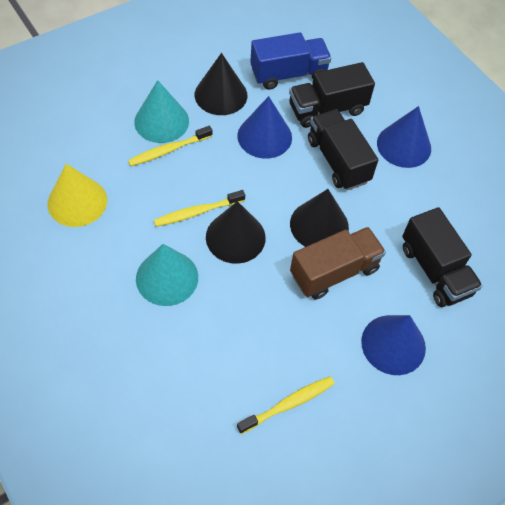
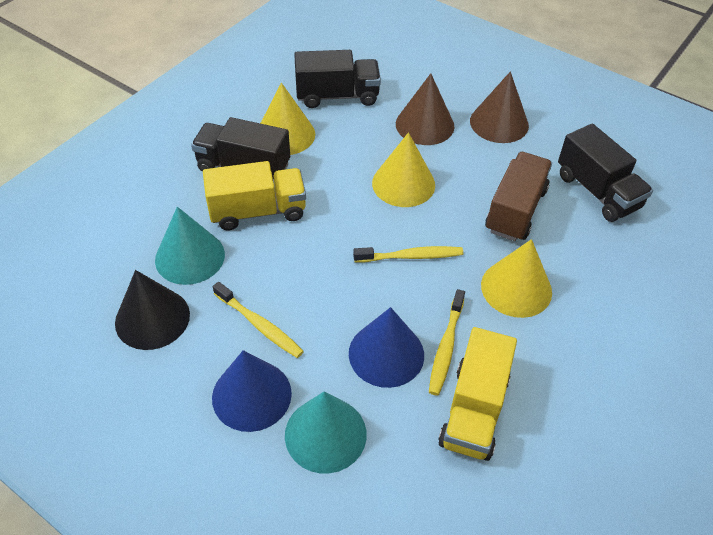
black cone: [195,53,247,115] [206,201,266,264] [290,189,349,247] = 3 -> [115,270,190,350] = 1
blue cone: [237,96,292,159] [361,315,426,375] [377,106,431,168] = 3 -> [212,350,292,432] [349,307,424,388] = 2
blue truck: [250,32,331,90] = 1 -> none = 0
brown cone: none = 0 -> [396,73,455,145] [470,72,529,143] = 2
yellow cone: [48,164,107,227] = 1 -> [260,83,315,155] [372,132,435,207] [481,239,552,318] = 3
yellow truck: none = 0 -> [203,161,306,230] [438,327,517,461] = 2

